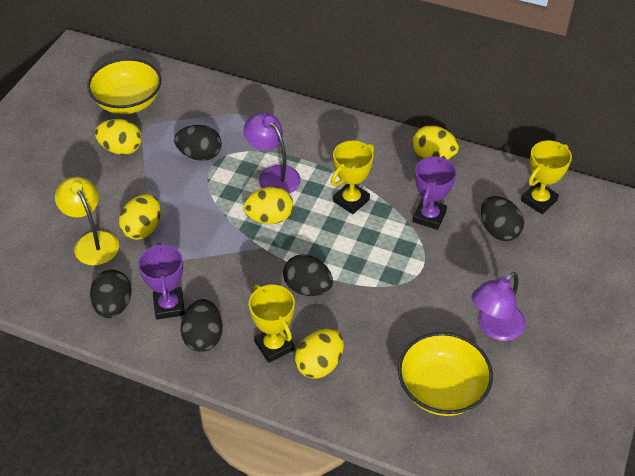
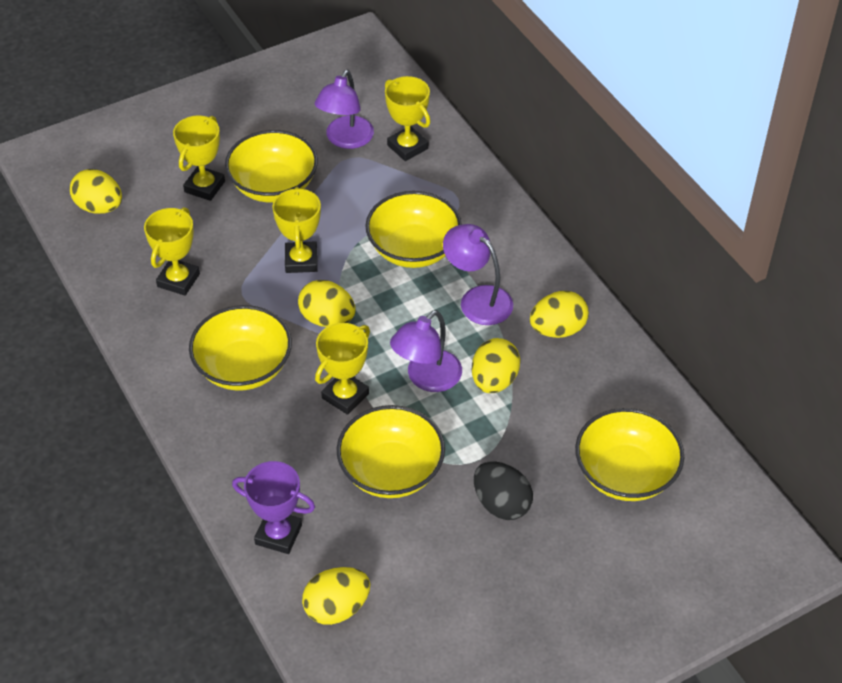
black egg: [90,270,132,318] [174,125,222,161] [181,299,223,352] [283,254,333,296] [481,196,524,241] = 5 -> [474,461,533,520] = 1
purple lamp: [243,113,301,194] [472,272,526,341] = 2 -> [315,70,374,149] [390,310,462,392] [443,224,513,325] = 3
purple trophy: [138,242,185,320] [413,156,456,230] = 2 -> [232,461,315,554] = 1
yellow bowl: [87,58,161,114] [398,332,493,416] = 2 -> [189,305,292,391] [225,130,318,202] [337,405,445,498] [365,191,462,268] [575,408,684,501] = 5
yellow lamp: [55,177,119,266] = 1 -> none = 0
yellow trophy: [249,285,295,363] [331,141,374,214] [521,141,572,214] = 3 -> [144,207,200,296] [173,115,225,201] [272,187,321,273] [315,323,370,415] [385,76,431,161] = 5

